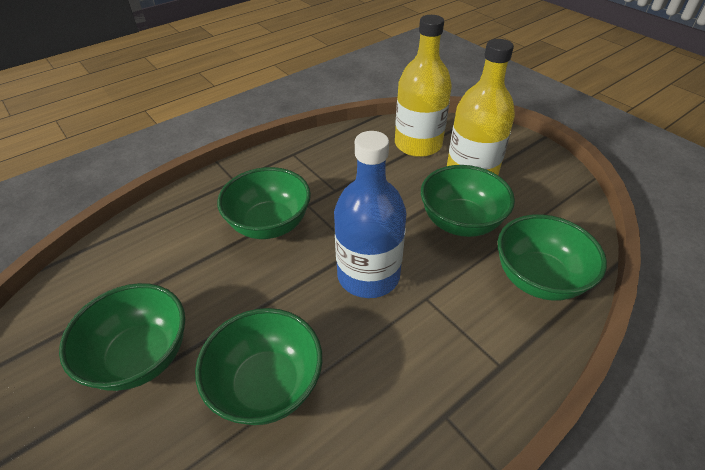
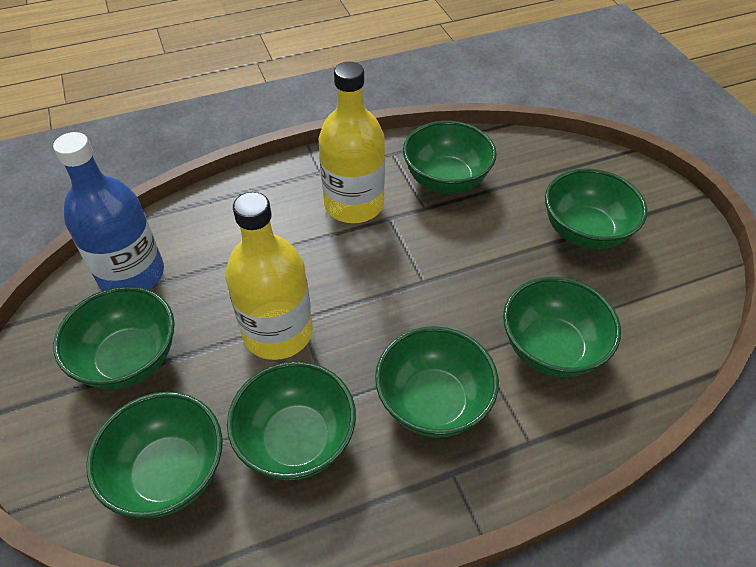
green bowl: [59,283,185,391] [195,308,322,425] [217,167,311,239] [421,165,515,237] [498,214,607,301] = 5 -> [53,286,175,389] [86,392,222,518] [227,361,356,480] [375,326,499,438] [403,121,497,194] [503,277,621,377] [545,168,647,250] = 7

